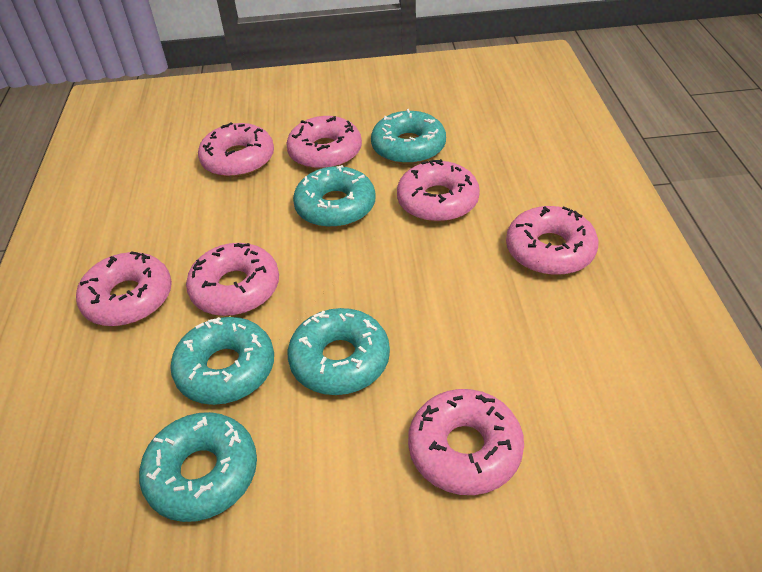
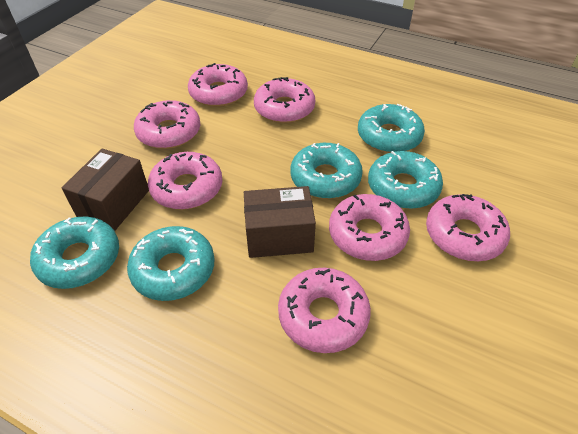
brown box: none = 0 -> [62,149,149,231] [244,186,316,258] = 2

